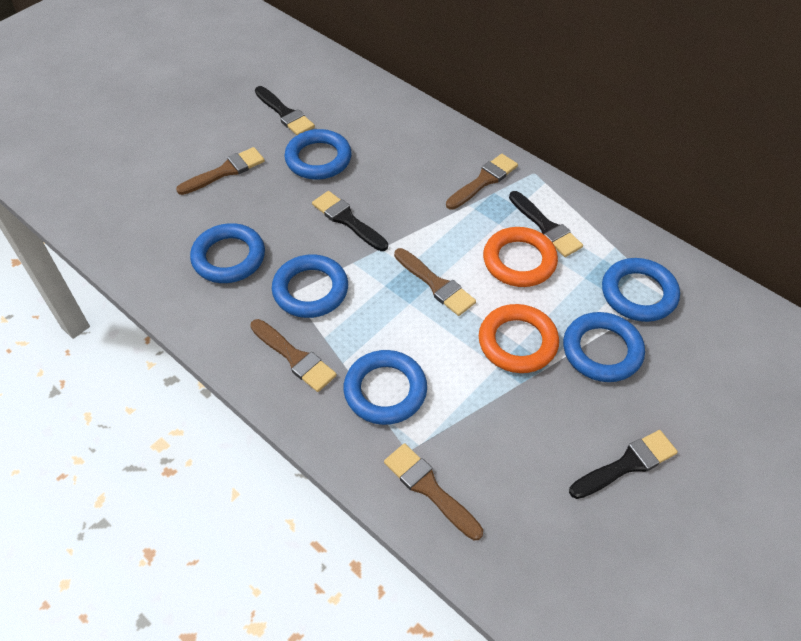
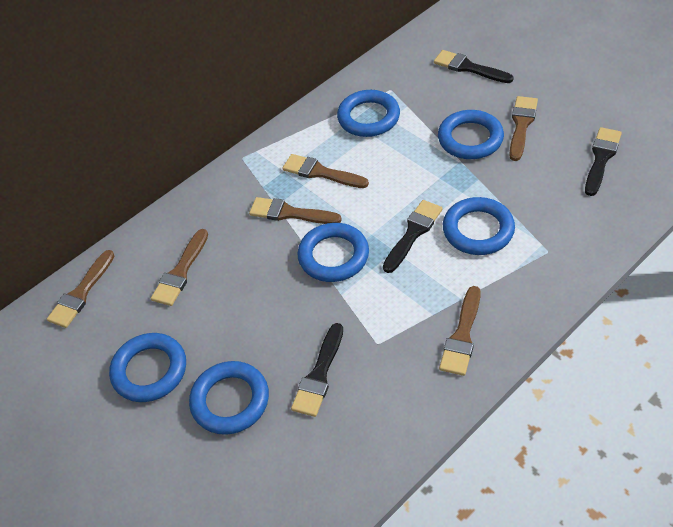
brown brush: [176,147,265,195] [250,319,337,392] [384,443,483,540] [394,248,476,316] [446,154,518,210] = 5 -> [47,250,114,328] [151,229,208,306] [249,197,342,224] [282,154,369,188] [439,286,481,376] [509,96,538,161] = 6
orange ring: [479,304,559,373] [483,227,558,287] = 2 -> none = 0

